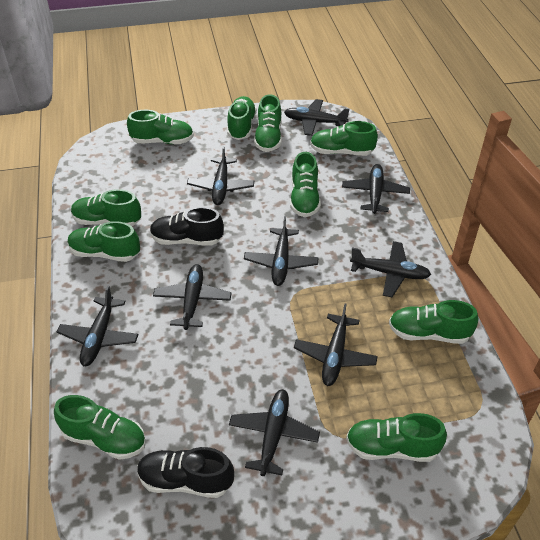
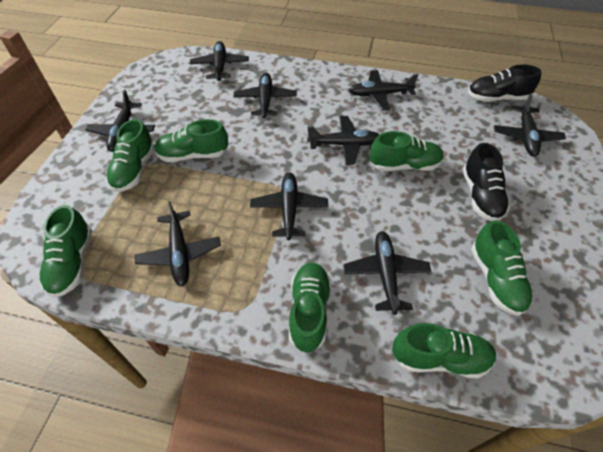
green shoe: [54,395,146,460] [68,221,140,262] [71,189,141,226] [127,110,194,144] [227,96,257,140] [254,94,282,152] [290,152,321,217] [310,121,378,156] [346,413,447,462] [389,300,478,344] = 10 -> [39,205,92,298] [106,119,155,192] [154,119,228,162] [289,262,331,353] [370,131,444,171] [392,323,496,379] [471,220,533,316] = 7

